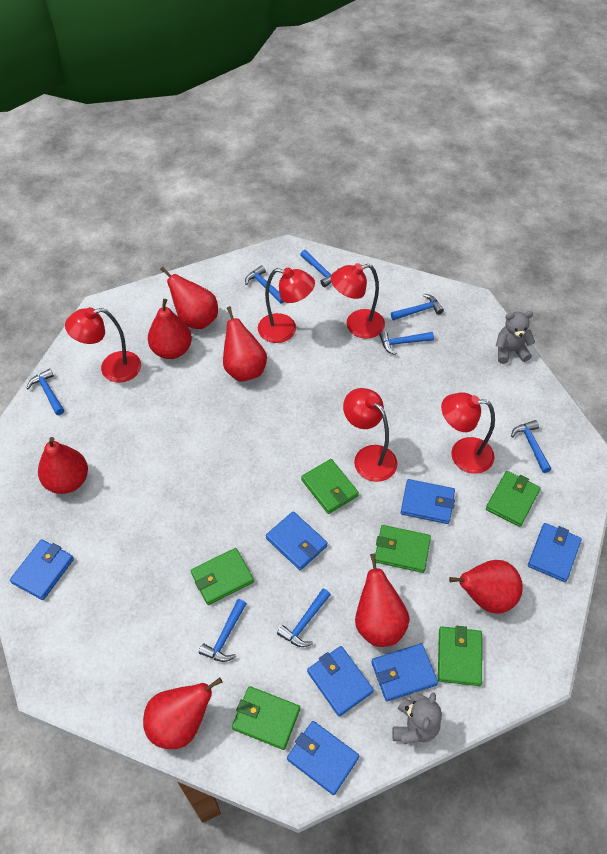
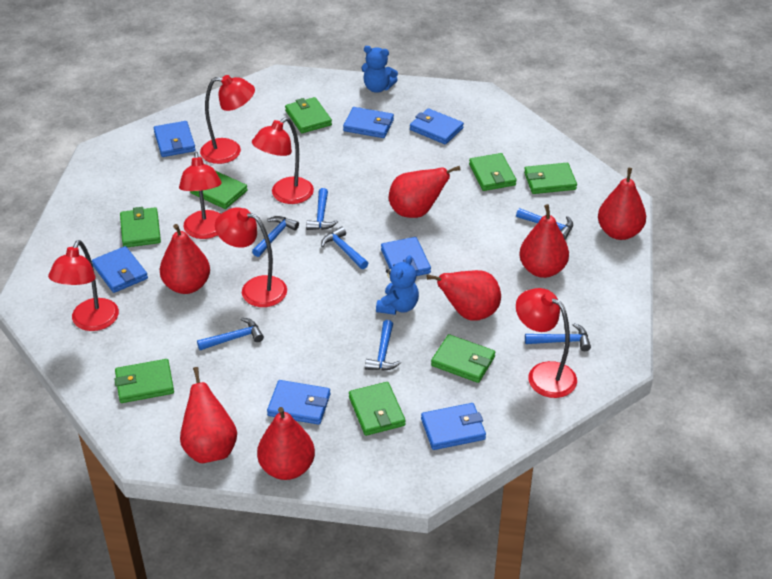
blue hammer: [26,368,64,415] [199,599,246,662] [245,265,284,304] [277,588,331,647] [300,250,339,287] [379,331,434,355] [391,294,444,320] [511,420,551,473] = 8 -> [197,318,264,350] [252,216,299,257] [306,188,338,230] [321,227,368,269] [365,320,401,371] [516,208,573,240] [525,323,591,351] = 7
blue teddy bear: none = 0 -> [361,46,398,93] [376,255,419,315] = 2
green wallet: [191,548,254,605] [232,686,300,750] [301,459,359,514] [375,525,431,573] [438,626,482,686] [486,471,541,527] = 6 -> [114,359,174,403] [120,207,161,247] [190,171,248,209] [285,97,332,133] [349,382,406,436] [431,334,495,383] [469,153,517,191] [524,163,577,194] = 8
grey teddy bear: [392,692,442,744] [496,311,535,364] = 2 -> none = 0
red lamp: [65,307,141,383] [258,267,315,343] [331,263,385,339] [343,388,397,482] [441,392,495,474] = 5 -> [48,240,119,331] [179,151,222,239] [200,75,255,164] [215,207,287,307] [252,117,314,204] [516,288,577,398] = 6

